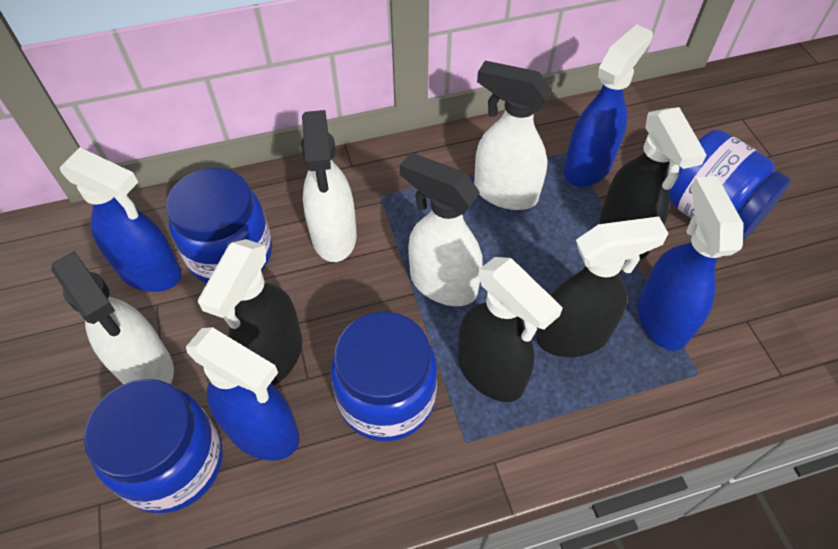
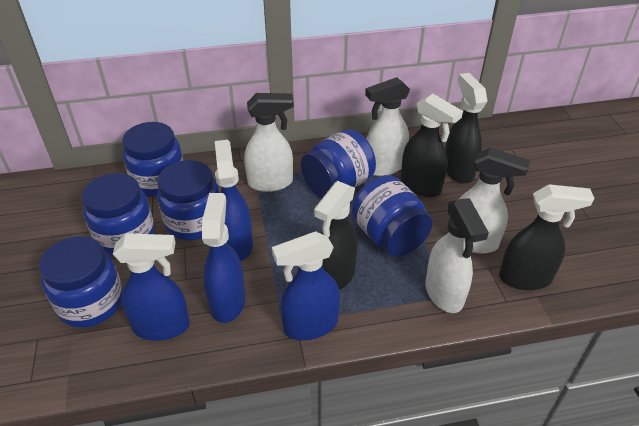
blue jar: [84,379,222,513] [166,168,272,284] [331,312,437,441] [669,129,791,241] = 4 -> [39,236,123,327] [82,173,155,255] [122,122,183,197] [157,160,219,240] [301,129,376,198] [352,175,433,256] = 6

